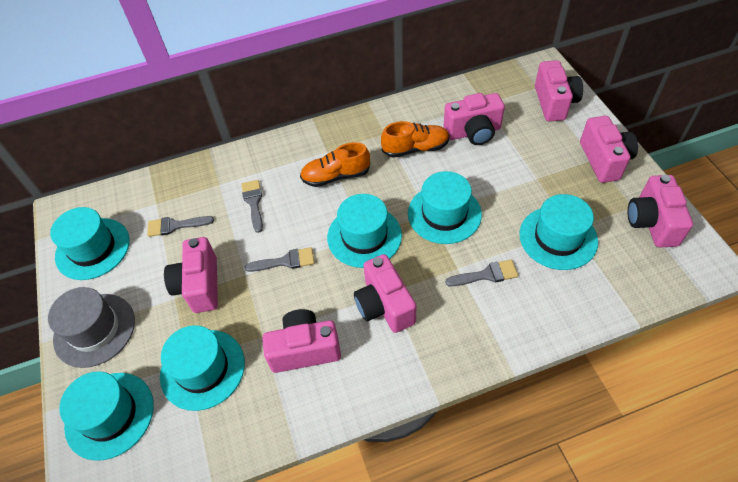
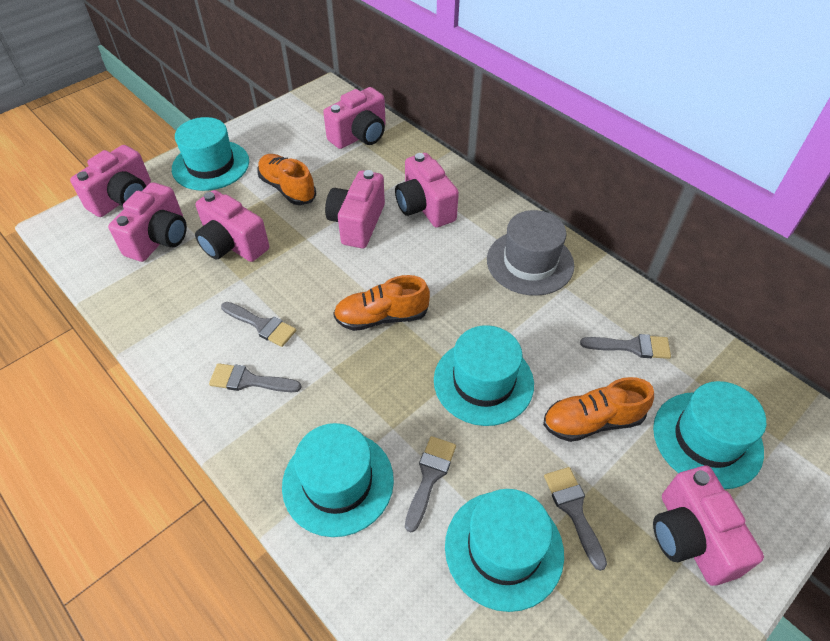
grey brush: [147,216,214,237] [241,180,263,233] [245,247,314,272] [445,260,518,286] = 4 -> [209,363,302,392] [221,302,296,347] [405,436,456,532] [544,467,607,571] [580,334,671,359] = 5
orange shoe: [300,142,370,187] [381,121,450,158] = 2 -> [257,154,316,205] [333,275,430,331] [543,377,654,442] = 3
turquoise hat: [50,207,130,280] [59,372,154,461] [160,325,245,411] [327,194,402,268] [408,171,482,244] [519,194,598,270] = 6 -> [172,117,249,191] [282,423,394,537] [434,325,534,426] [445,489,564,612] [653,381,766,489] = 5

